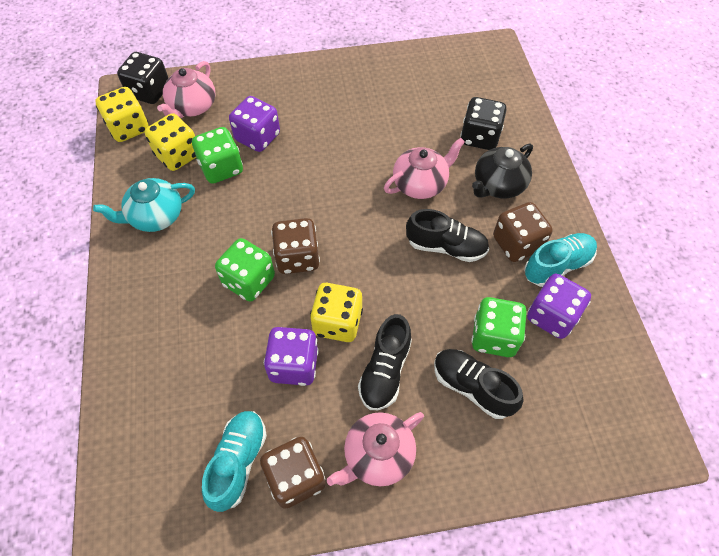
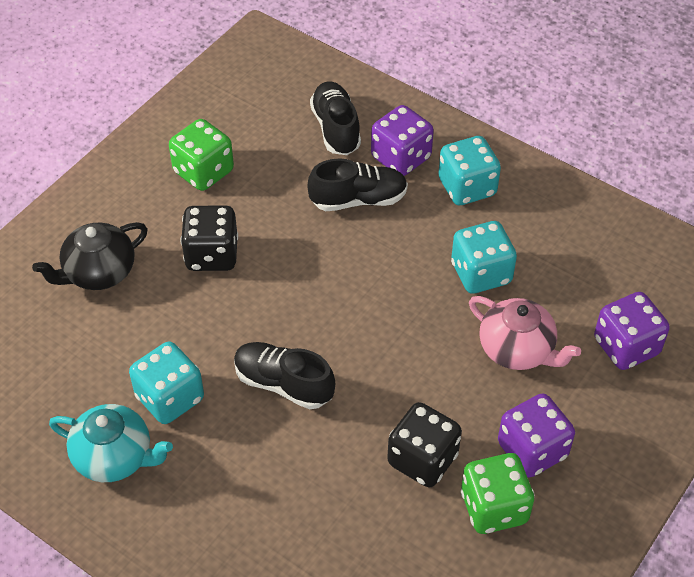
brown dice: [260,437,325,509] [271,218,320,274] [493,202,553,262] = 3 -> none = 0
green dice: [192,127,243,184] [215,238,275,302] [471,297,527,357] = 3 -> [169,119,234,191] [461,453,535,534] = 2
pink teapot: [157,61,215,118] [327,412,424,486] [384,138,465,199] = 3 -> [469,296,581,370] = 1
turquoise dice: none = 0 -> [129,341,204,424] [438,136,501,205] [451,221,517,294] = 3
turquoise shoe: [202,411,267,512] [524,233,597,287] = 2 -> none = 0
yellow dice: [95,87,149,142] [145,113,196,171] [310,283,363,342] = 3 -> none = 0

